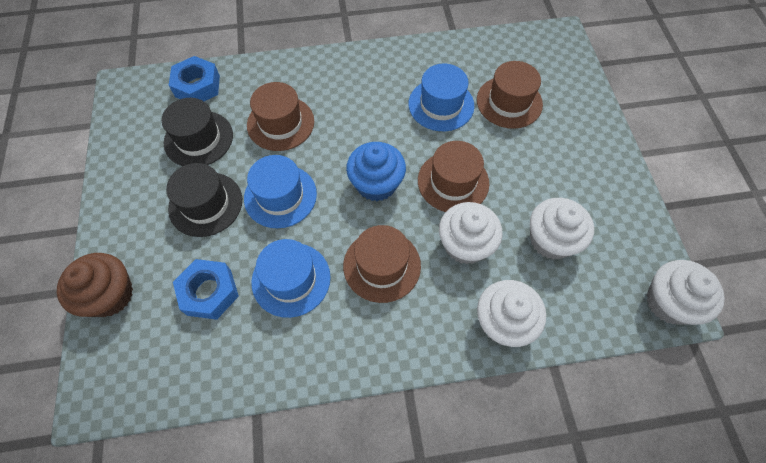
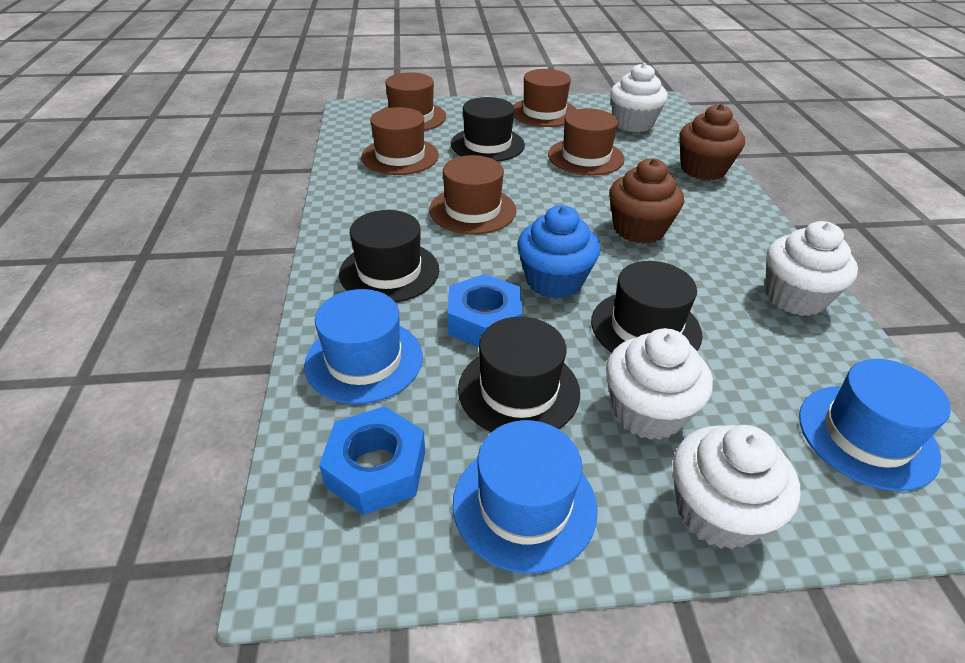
black hat: [162,98,233,166] [166,163,242,237] = 2 -> [339,210,439,303] [451,97,525,162] [458,317,580,432] [591,261,702,353] = 4
brown cupcake: [57,253,133,317] = 1 -> [609,158,684,244] [679,104,745,180] = 2
brown hat: [247,82,314,151] [343,225,421,303] [418,141,489,212] [477,61,543,129] = 4 -> [361,107,439,175] [383,72,446,131] [429,155,517,234] [513,69,576,127] [548,108,625,176] = 5

